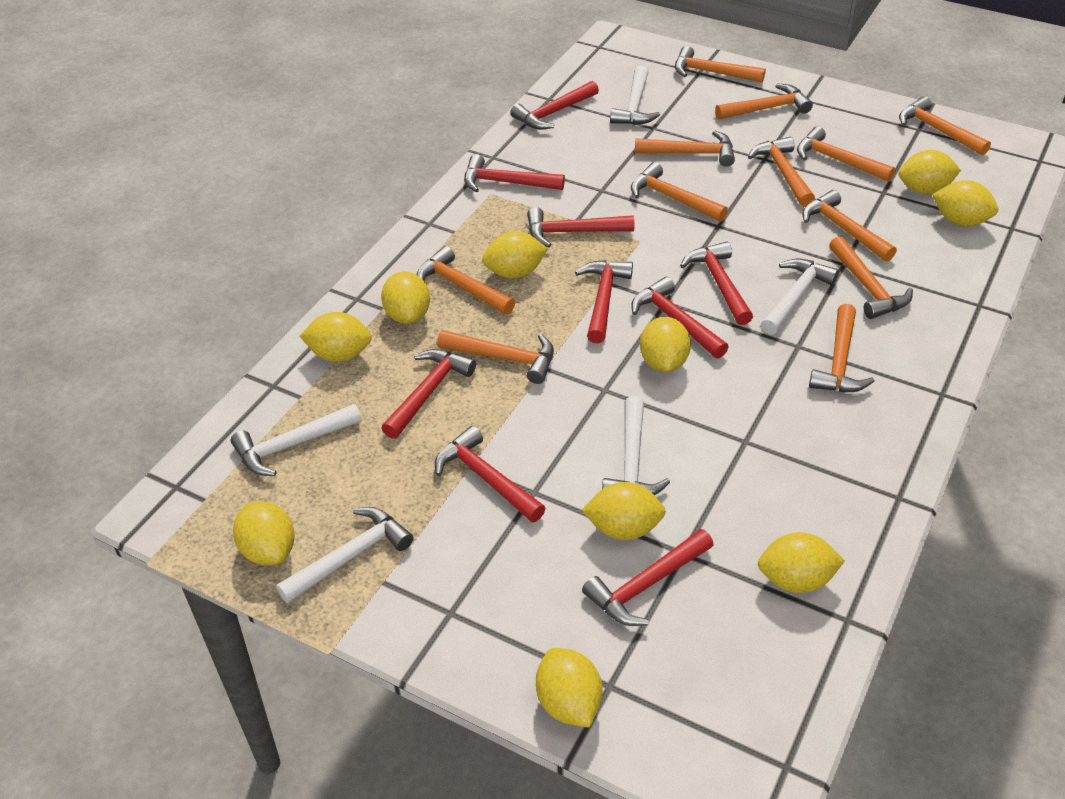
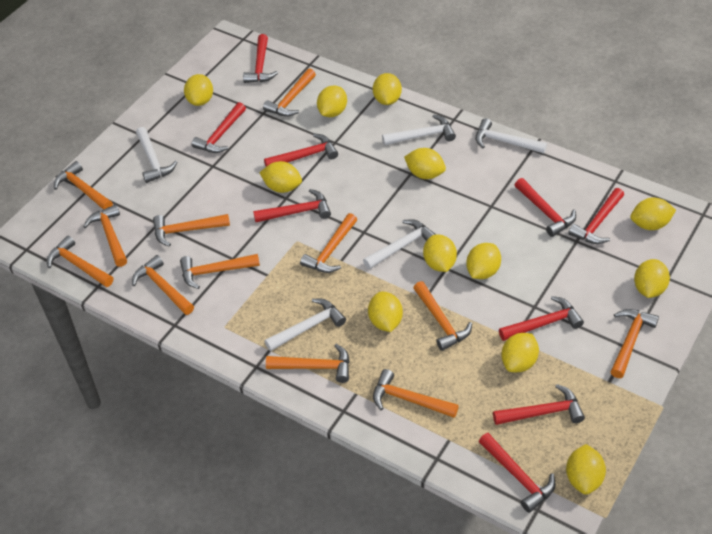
yellow lemon: [233,501,295,565] [300,312,372,362] [381,271,430,324] [482,231,548,278] [536,648,603,728] [581,482,666,540] [640,317,691,372] [758,532,845,593] [899,150,961,194] [932,180,998,226] = 10 -> [184,74,213,106] [259,161,302,193] [317,86,347,117] [368,291,403,332] [373,73,402,105] [404,148,446,179] [423,234,457,272] [466,243,501,279] [501,333,539,372] [566,444,606,495] [630,197,676,230] [634,259,670,298] = 12

